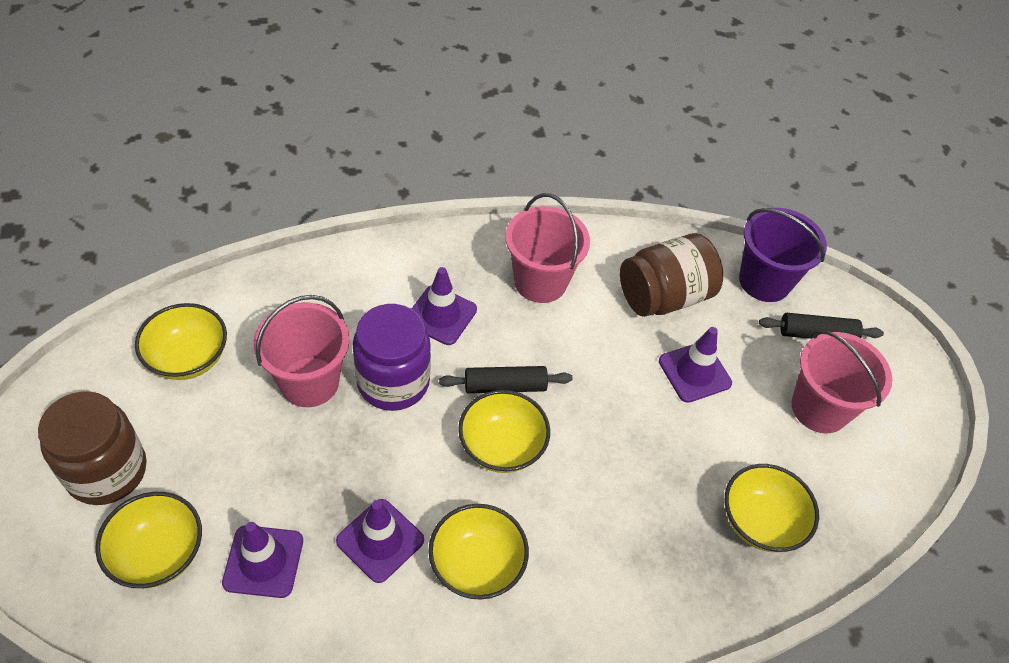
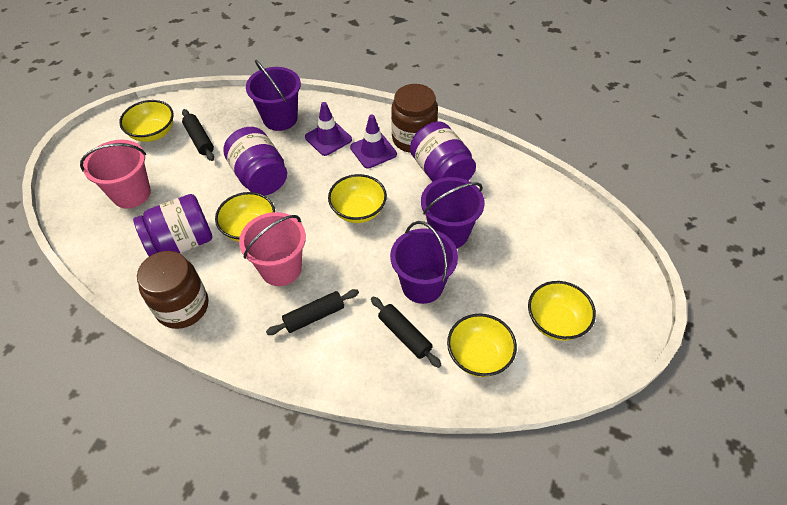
black rolling pin: [439,366,573,393] [759,313,884,339] = 2 -> [182,109,214,161] [266,289,359,335] [371,296,441,368] = 3
pink bucket: [254,295,350,407] [505,193,590,303] [792,330,892,433] = 3 -> [80,140,151,209] [239,212,306,286] = 2
purple bucket: [739,208,827,302] = 1 -> [246,60,301,131] [390,221,458,304] [421,177,485,248] = 3
purple jar: [353,304,431,411] = 1 -> [133,194,212,256] [223,127,287,196] [410,122,476,182] = 3
purple traffic cone: [222,522,303,598] [336,499,424,583] [411,267,477,345] [659,327,732,403] = 4 -> [305,102,352,156] [350,114,397,169] = 2

